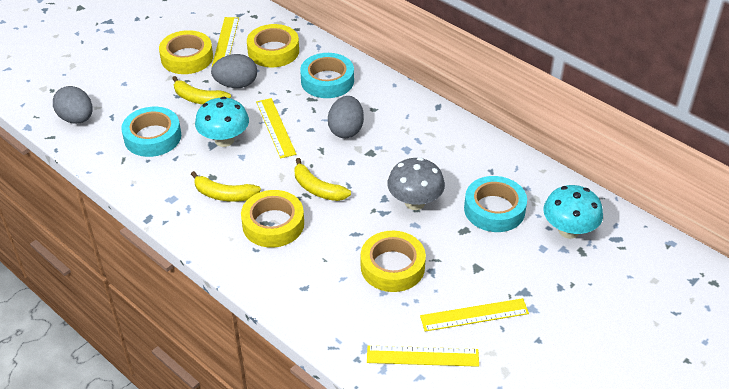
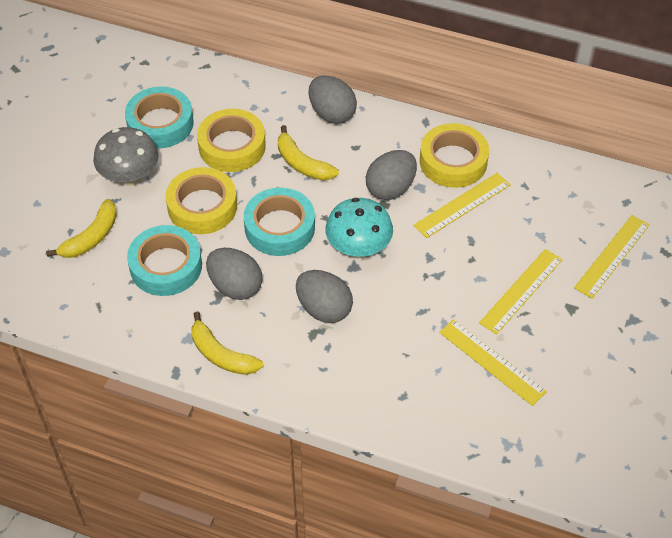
grey egg: [53,86,93,124] [211,54,257,88] [328,96,364,138] = 3 -> [206,248,262,300] [296,270,353,323] [309,76,357,124] [366,150,417,200] = 4
turquoise mushroom: [195,97,249,147] [543,185,603,239] = 2 -> [325,198,393,258] = 1
yellow tape: [159,30,213,74] [241,190,304,248] [247,24,299,67] [361,231,426,292] = 4 -> [166,167,237,234] [197,109,266,172] [420,123,489,188] = 3

